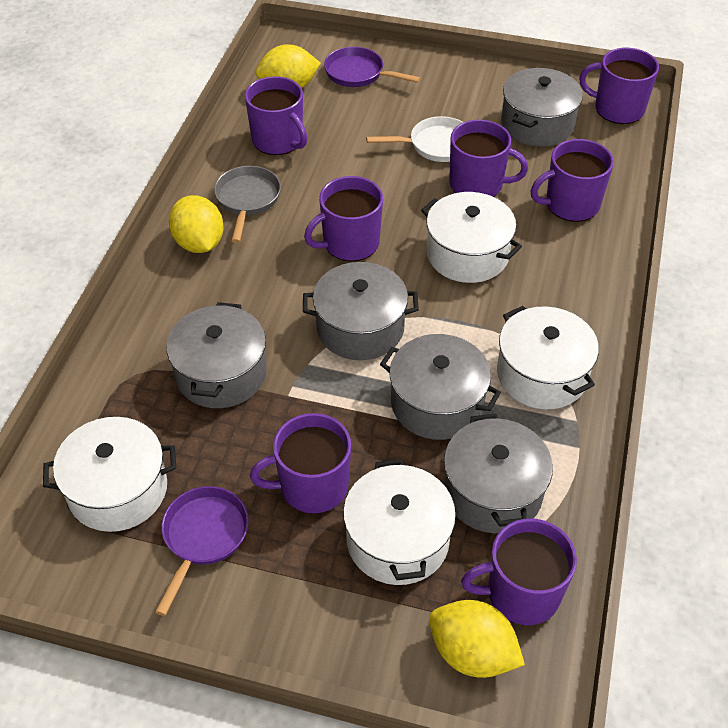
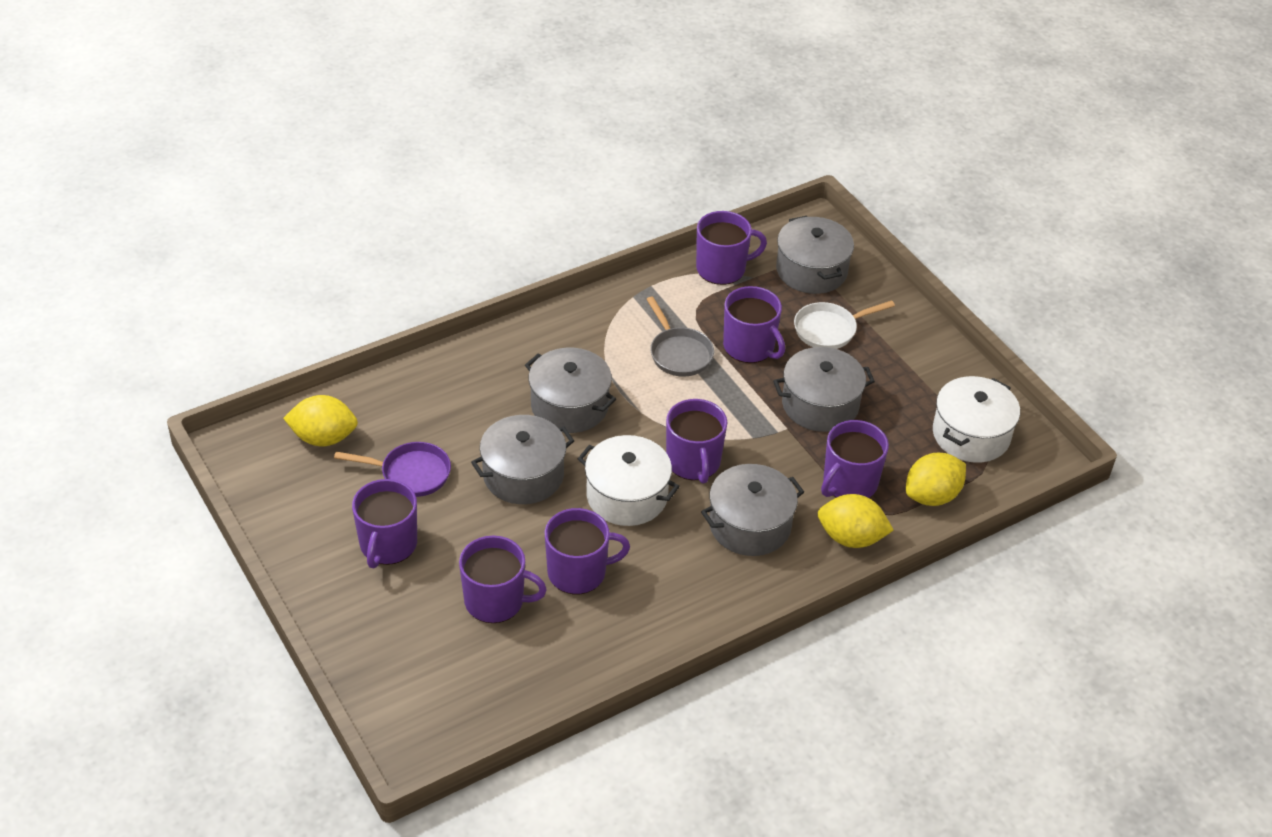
purple pan: [155,486,249,616] [324,47,421,87] = 2 -> [334,442,451,497] = 1
white pot: [43,417,176,532] [343,459,456,585] [421,192,522,283] [497,306,599,409] = 4 -> [578,435,680,526] [933,376,1020,463] = 2

